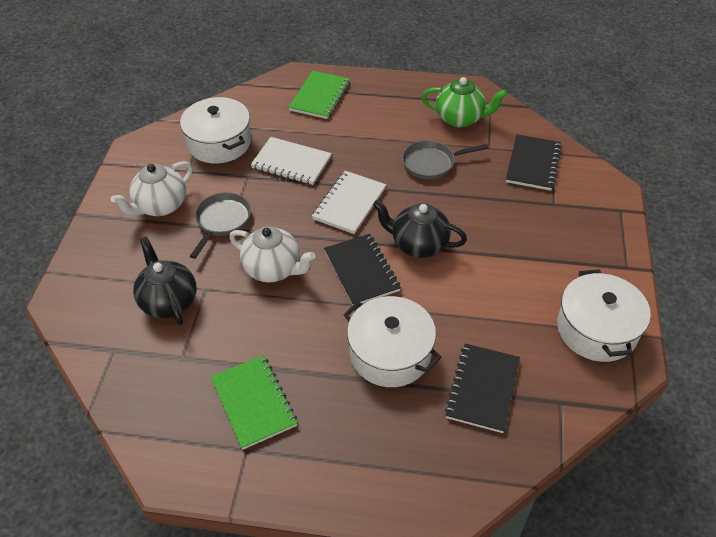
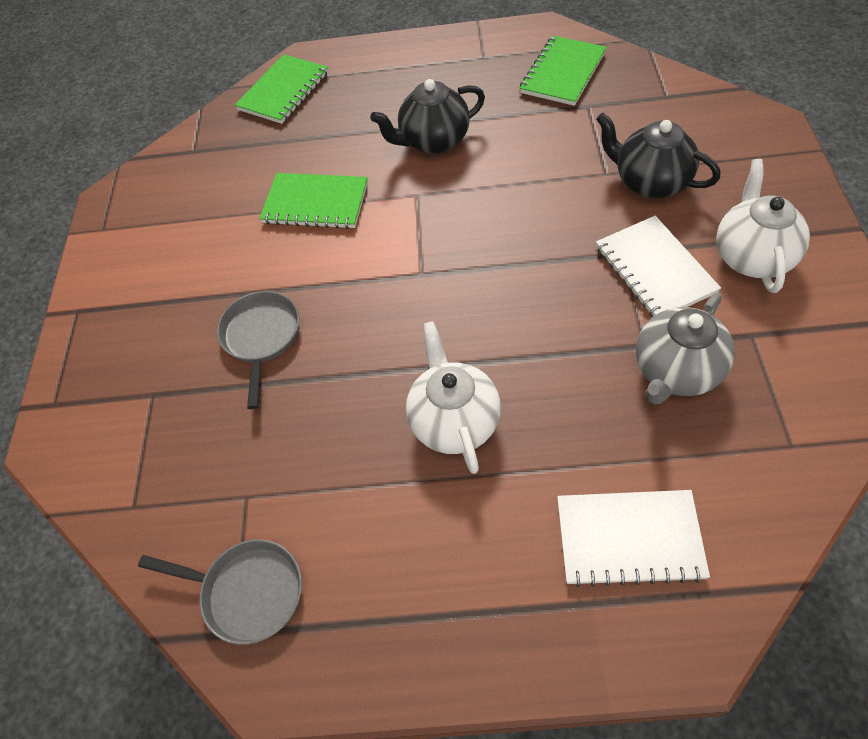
black notebook: [324,234,401,306] [445,344,520,433] [506,134,562,191] = 3 -> none = 0
green notebook: [211,355,297,450] [288,71,350,119] = 2 -> [235,54,329,124] [259,173,368,229] [519,36,607,106] = 3
green teapot: [422,77,507,127] = 1 -> none = 0
grey teapot: none = 0 -> [636,293,735,404] = 1
white pot: [180,97,251,164] [343,296,441,387] [557,269,651,362] = 3 -> none = 0

